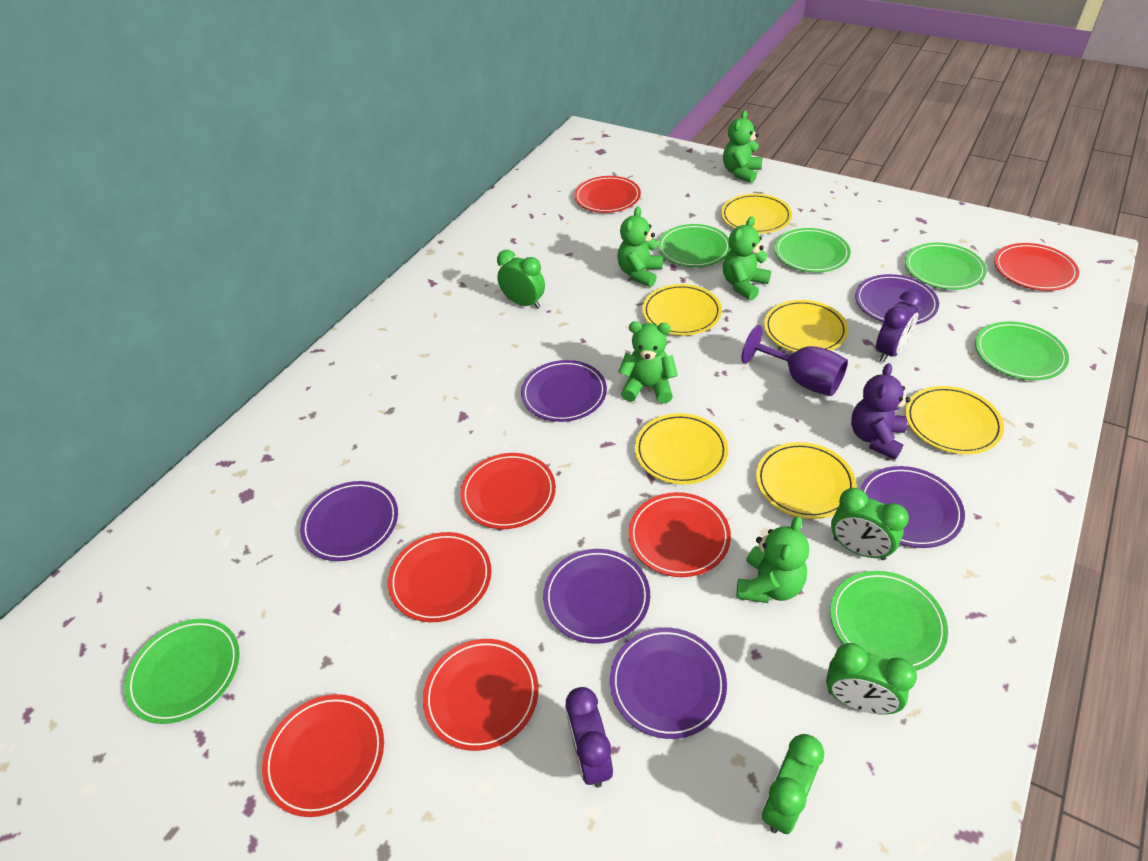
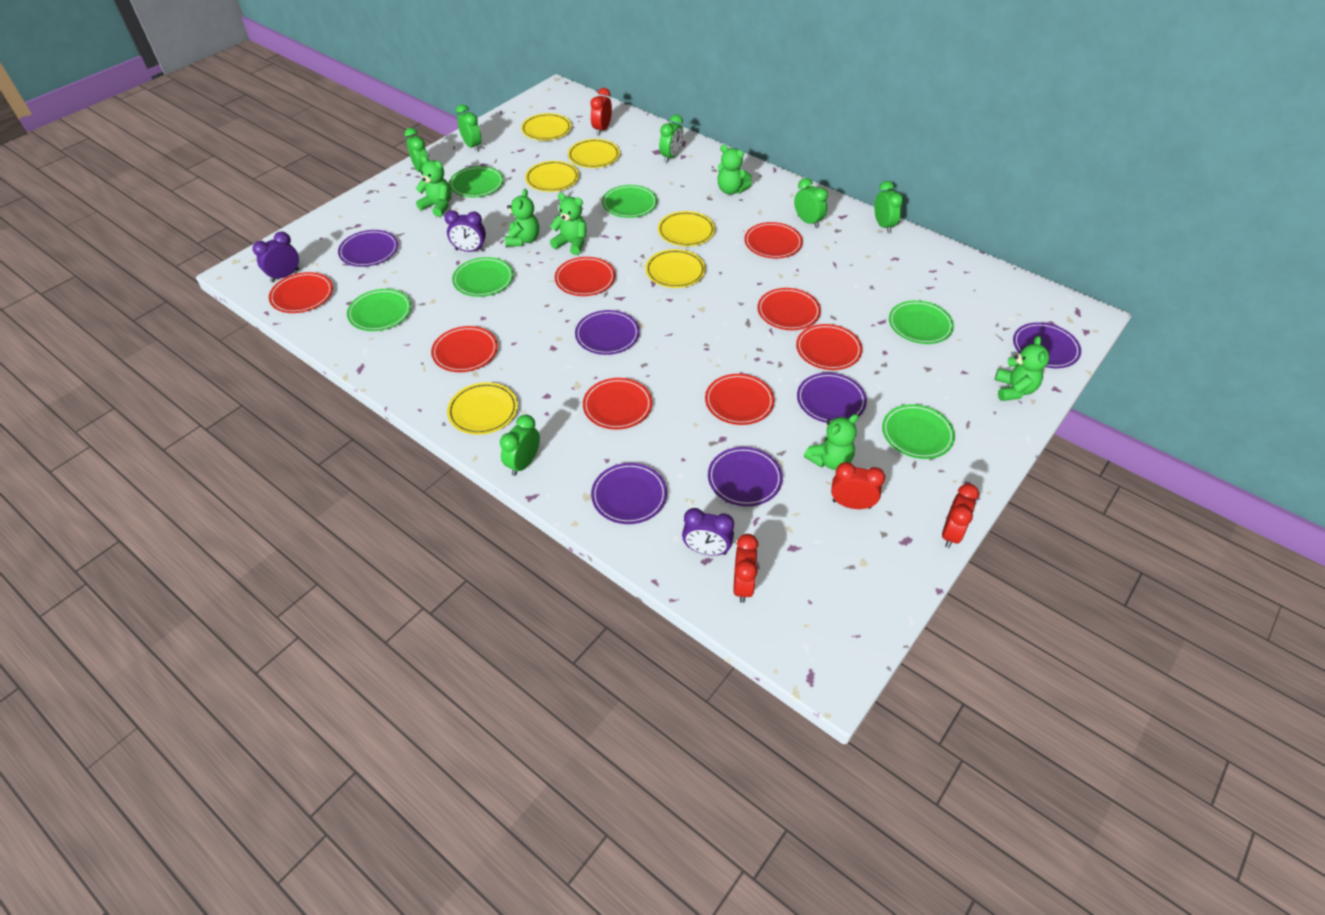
green clock: [497,250,545,309] [762,734,824,834] [826,643,917,714] [831,488,909,560] = 4 -> [404,128,429,172] [456,104,481,152] [500,414,540,476] [659,115,684,163] [794,178,828,228] [874,181,903,233] = 6
green teddy bear: [617,207,663,287] [618,321,678,404] [723,110,762,183] [723,217,771,300] [736,516,809,603] = 5 -> [416,156,451,217] [505,189,539,247] [550,193,586,255] [718,145,752,194] [804,414,859,470] [995,336,1049,401] = 6
purple clock: [566,687,613,788] [876,290,922,363] = 2 -> [252,231,299,282] [445,210,486,252] [682,508,734,556] = 3
purple goblet: [741,325,848,396] = 1 -> none = 0
purple teddy bear: [851,363,911,460] = 1 -> none = 0
red clock: none = 0 -> [590,88,612,135] [734,534,759,603] [831,462,885,509] [942,484,979,548] = 4
red plate: [262,694,384,817] [388,532,492,622] [423,639,539,751] [460,453,556,529] [574,176,641,213] [628,492,731,577] [994,243,1079,291] = 7 -> [269,272,333,313] [431,326,498,372] [555,257,615,296] [583,378,652,430] [705,374,774,425] [744,222,803,259] [758,288,821,330] [796,324,862,370] = 8

